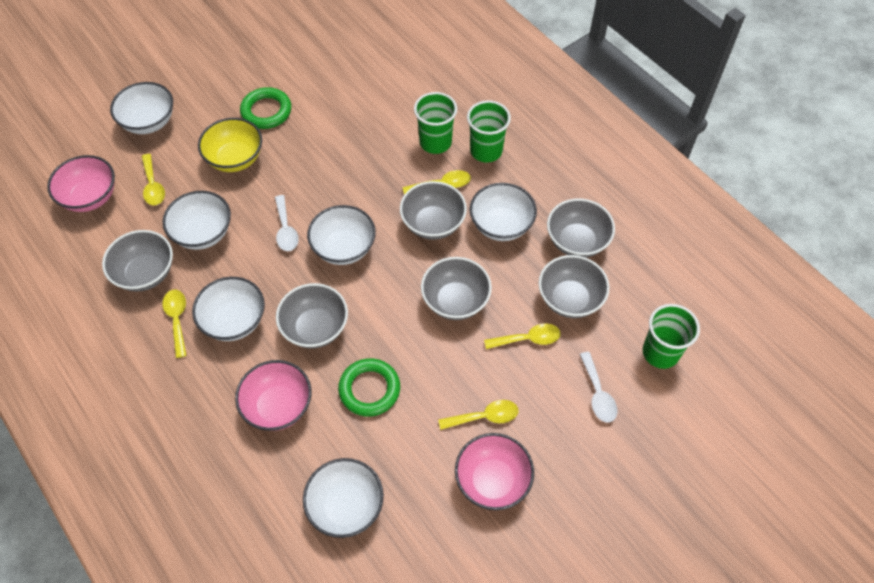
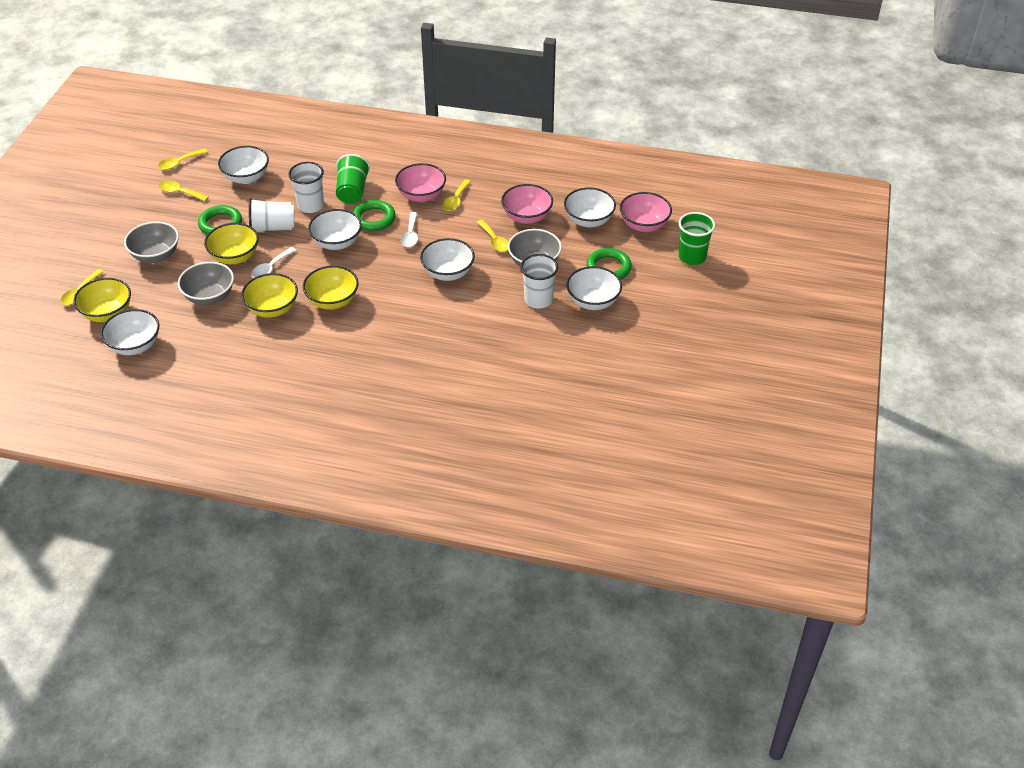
green cup: [414,92,457,154] [467,100,511,162] [643,304,700,369] = 3 -> [336,154,370,204] [679,212,715,265] = 2
green ring: [240,87,291,129] [338,358,400,417] = 2 -> [198,205,242,235] [353,200,396,231] [586,248,632,279] = 3
grey bowl: [102,230,173,291] [276,283,348,348] [400,181,467,240] [421,257,492,320] [538,255,610,318] [547,198,615,257] = 6 -> [124,222,179,263] [178,262,234,305] [508,229,562,266] = 3
white cup: none = 0 -> [249,198,294,232] [288,162,324,213] [520,254,558,309] = 3
yellow bowl: [198,118,262,172] = 1 -> [73,278,131,322] [204,223,259,264] [241,273,298,318] [303,266,358,310] = 4

